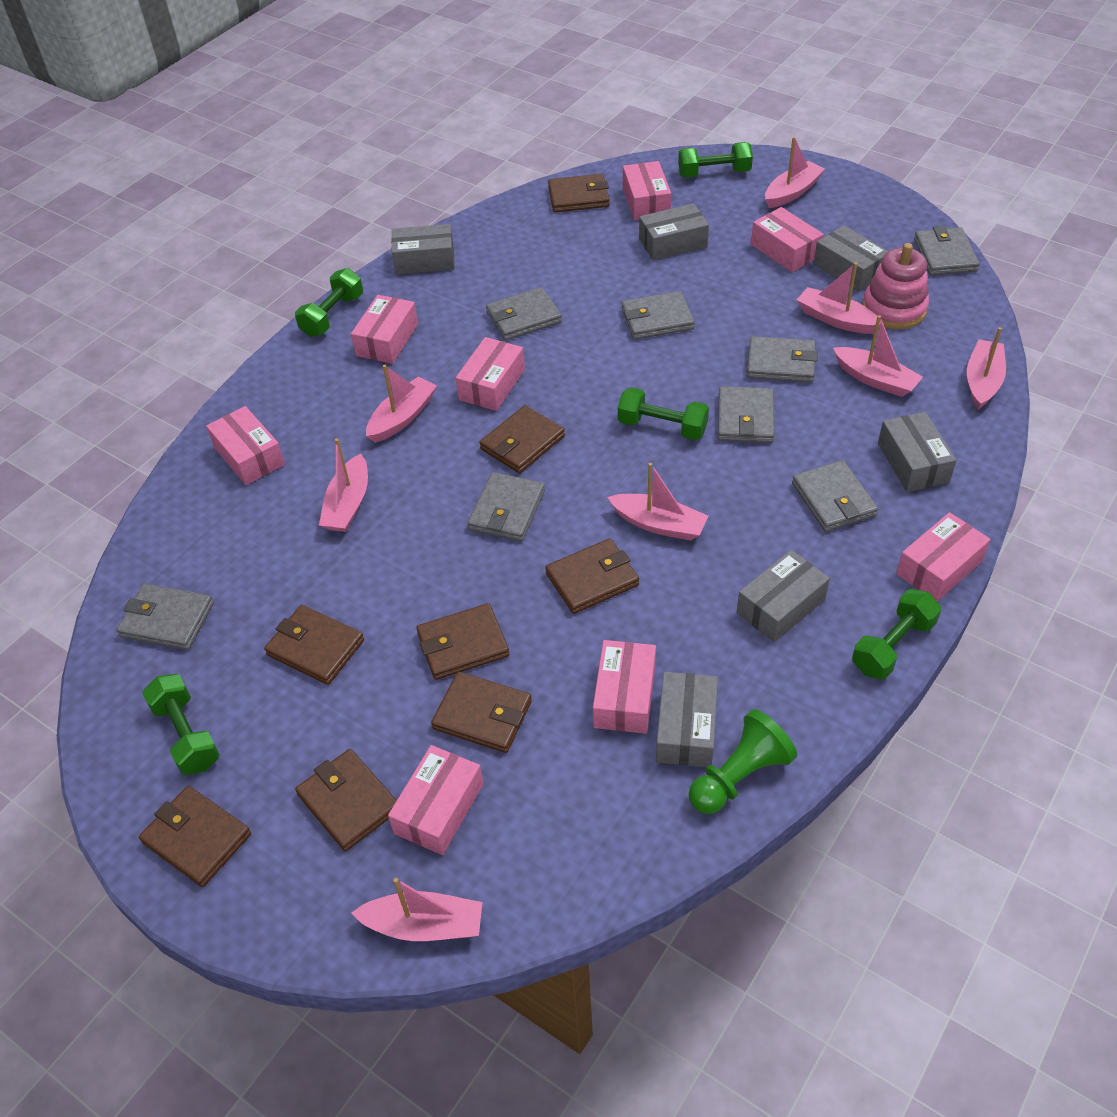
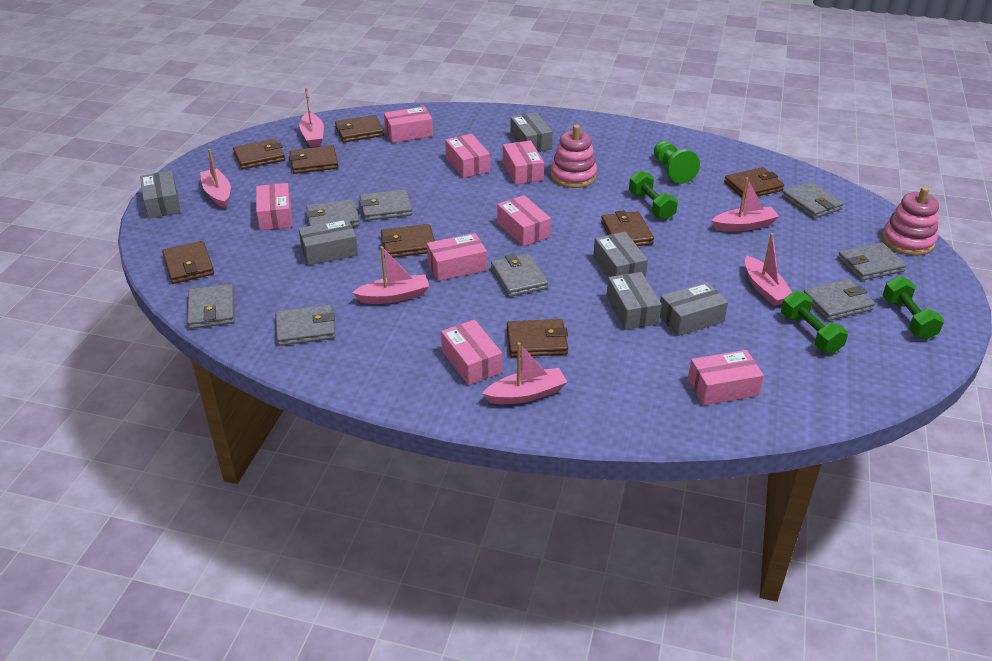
green dumbbell: [142,674,220,775] [295,268,363,337] [618,387,709,440] [678,142,753,178] [852,589,942,680] = 5 -> [629,170,678,220] [781,291,848,353] [882,276,944,340] = 3
pink boat: [319,438,368,532] [352,878,482,941] [366,365,437,443] [607,463,708,541] [765,137,825,208] [797,262,881,334] [833,315,923,397] [967,327,1006,409] = 8 -> [200,149,231,208] [299,88,324,147] [352,246,429,304] [482,342,567,404] [711,177,780,232] [745,233,792,306] = 6
pink stacking toy: [862,243,929,329] = 1 -> [551,125,597,188] [882,187,939,256] = 2

